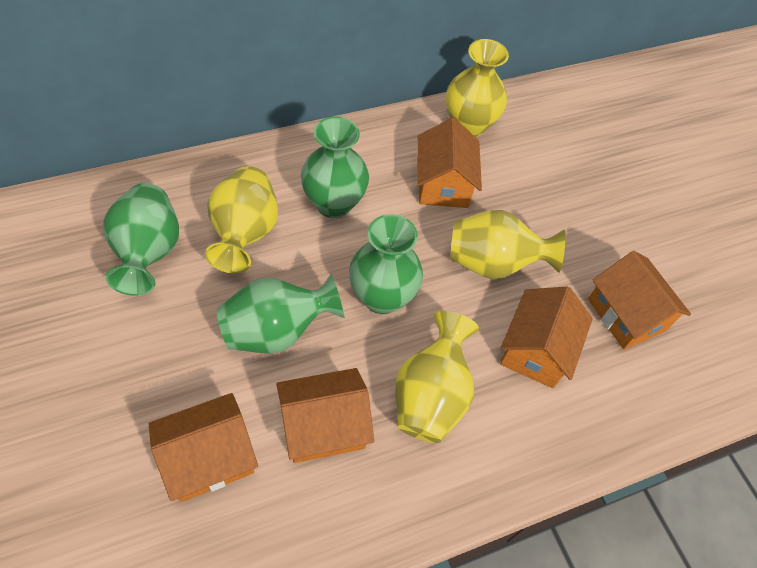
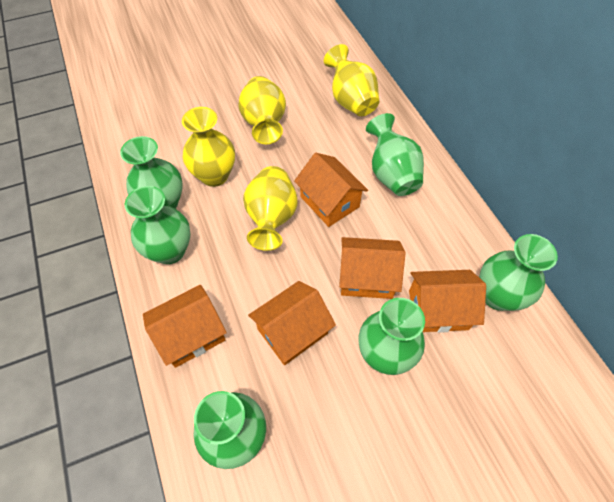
green vase: [103,183,179,296] [216,273,345,354] [301,116,369,218] [349,214,423,314] = 4 -> [120,136,183,209] [125,186,191,264] [193,391,266,469] [359,298,425,375] [366,113,424,196] [479,234,558,311] = 6

